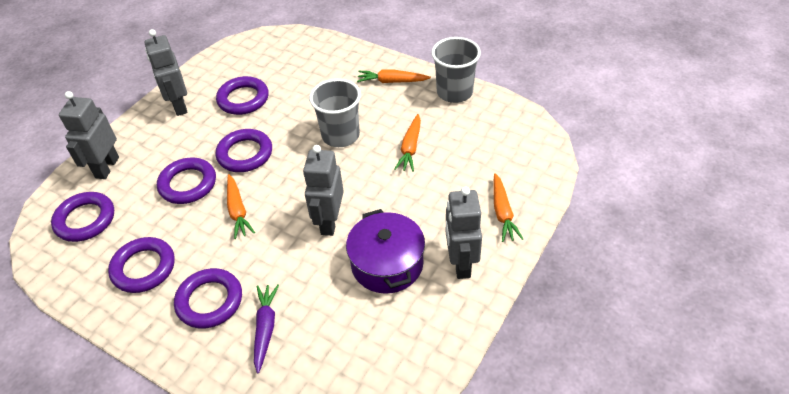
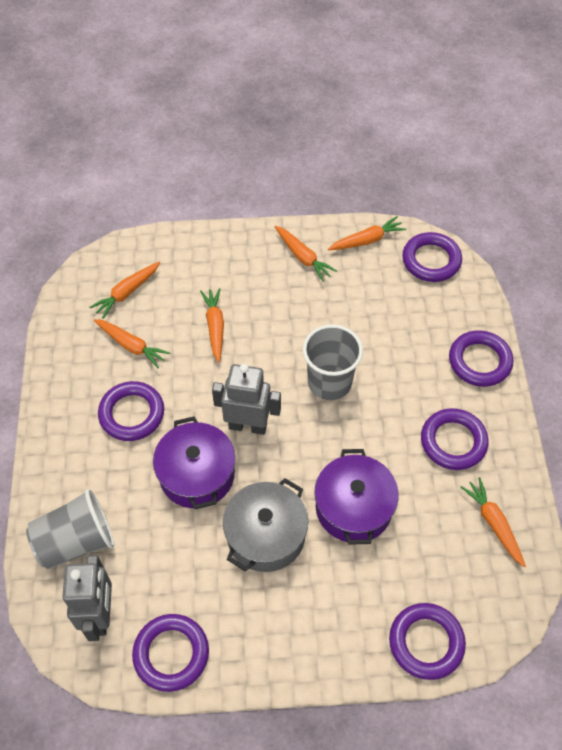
grey pot: none = 0 -> [223,478,308,572] = 1
grey robot: [59,91,119,179] [144,29,188,116] [303,145,344,236] [446,187,482,279] = 4 -> [62,555,112,641] [212,364,281,435] = 2
orange carrot: [227,174,255,239] [357,69,431,83] [395,114,421,172] [494,173,523,242] = 4 -> [89,262,160,319] [94,319,170,368] [200,288,224,363] [275,226,337,282] [328,216,406,250] [461,477,526,567] = 6
purple carrot: [254,284,279,374] = 1 -> none = 0
purple pot: [346,209,425,294] = 1 -> [153,416,235,509] [314,449,399,545] = 2

